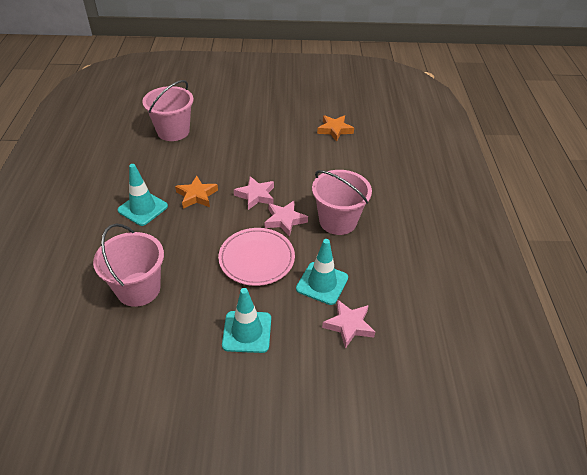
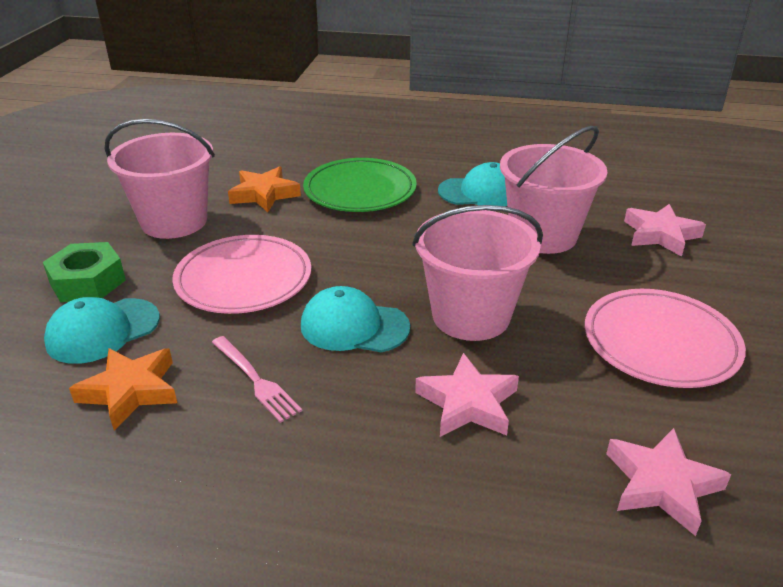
green nut: none = 0 -> [43,242,126,302] = 1
green plate: none = 0 -> [303,158,417,212] = 1
pink fork: none = 0 -> [212,336,302,423] = 1
pink plate: [218,228,295,286] = 1 -> [172,235,311,314] [585,289,746,388] = 2
turquoise cap: none = 0 -> [44,297,160,364] [301,286,410,352] [438,162,507,206] = 3
turquoise traffic cone: [117,164,168,226] [222,288,271,353] [296,239,348,305] = 3 -> none = 0

